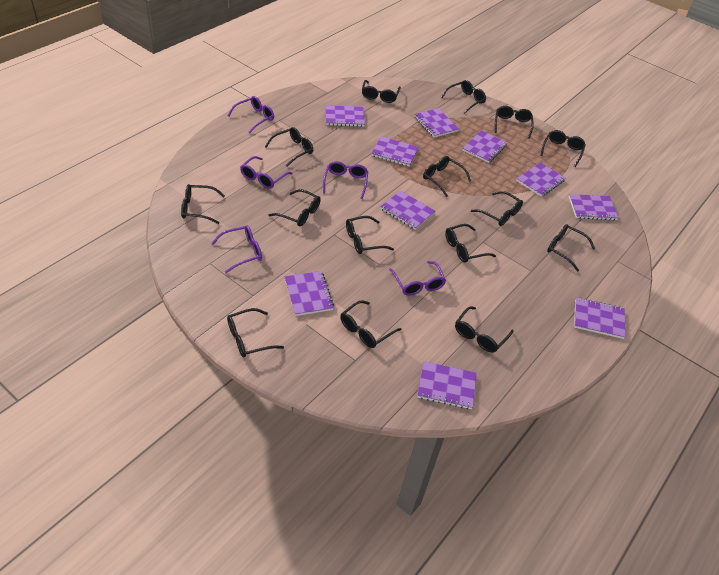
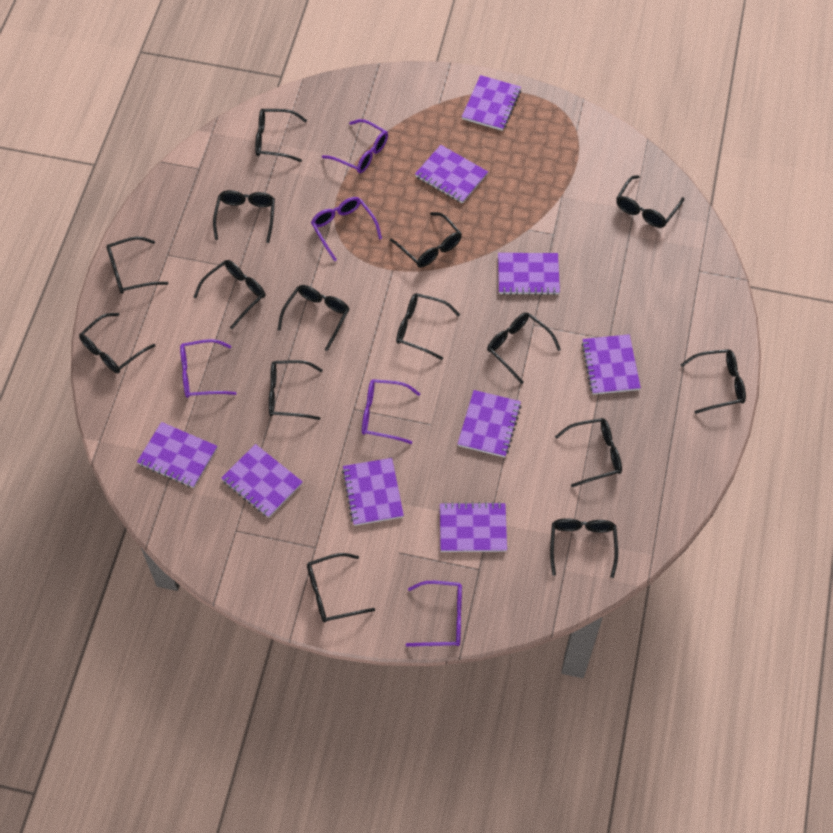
purple notebook: [284,271,334,316] [325,105,365,127] [371,136,419,167] [380,190,435,230] [414,108,459,138] [417,361,477,409] [462,130,508,163] [516,162,566,197] [569,194,619,220] [574,297,626,339] = 10 -> [137,422,217,488] [221,444,303,518] [342,458,404,526] [415,145,488,203] [440,502,507,552] [458,390,521,457] [462,75,521,131] [498,253,560,295] [581,334,641,395] = 9

